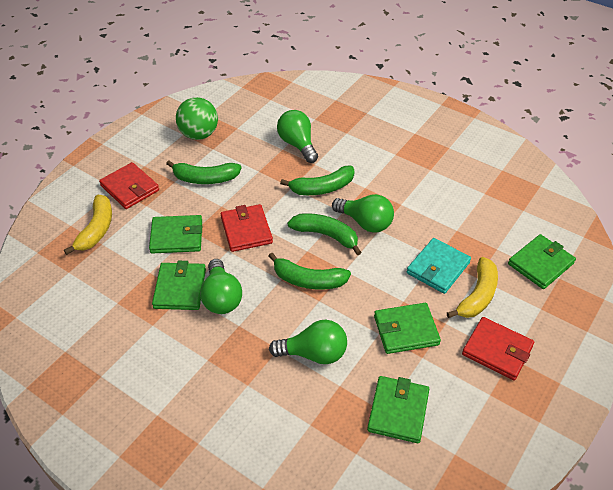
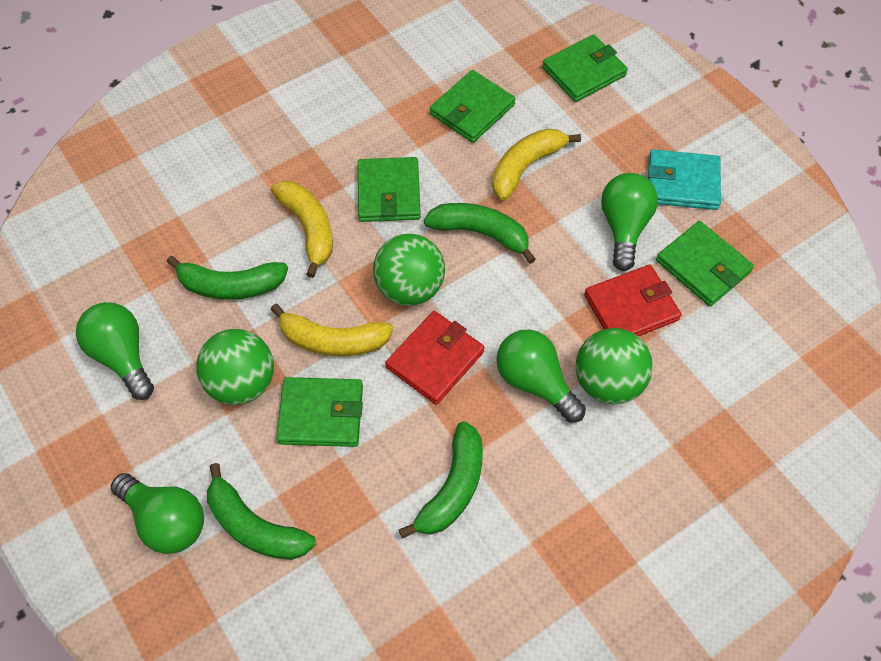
green ball: [176,97,218,140] = 1 -> [196,329,274,405] [373,234,445,306] [575,328,653,404] = 3
red wallet: [99,162,159,209] [221,204,273,252] [462,317,534,380] = 3 -> [385,311,485,405] [584,265,681,336] = 2
yellow banana: [64,195,112,255] [447,257,498,318] = 2 -> [270,304,394,357] [271,181,333,278] [492,129,581,201] = 3

